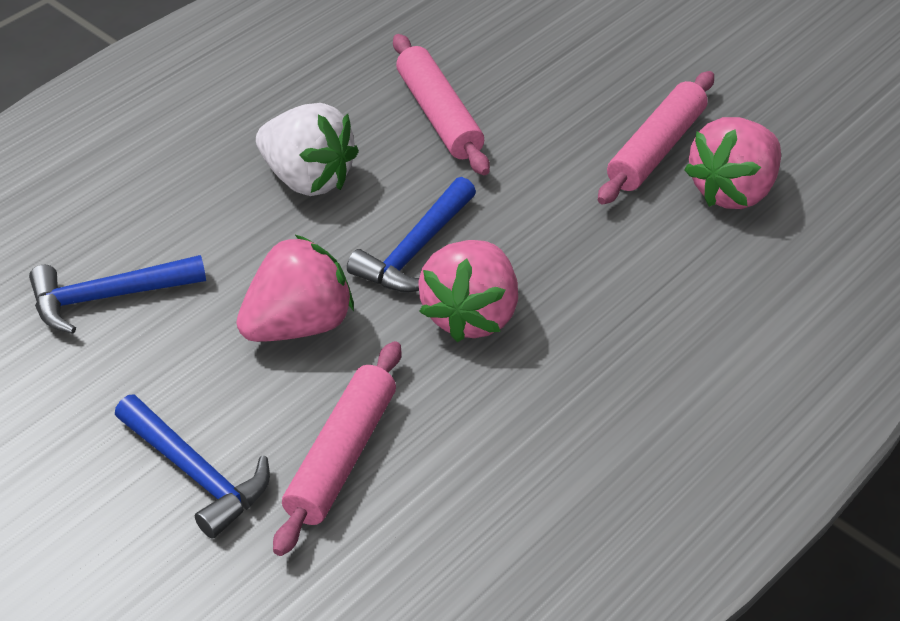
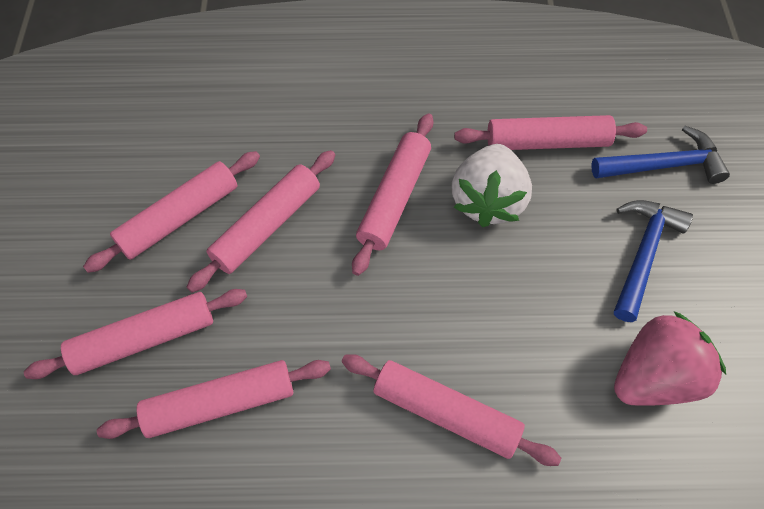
blue hammer: [29,255,206,334] [115,394,270,539] [347,177,476,293] = 3 -> [591,126,730,184] [614,200,693,322] = 2
pink rolling pin: [273,341,401,556] [393,34,490,175] [598,71,714,205] = 3 -> [24,289,247,379] [83,151,260,273] [97,360,331,439] [187,150,335,293] [342,354,561,466] [352,113,433,276] [454,115,647,150] = 7
pink strawberry: [237,235,354,342] [418,240,518,342] [684,117,781,209] = 3 -> [614,311,726,406] = 1

